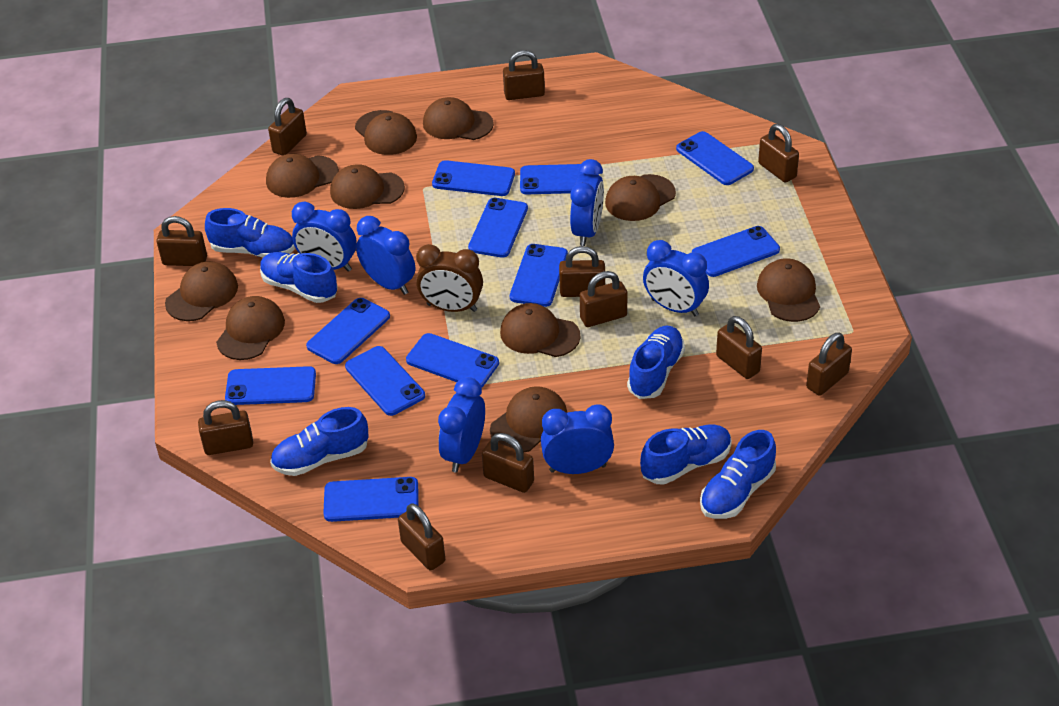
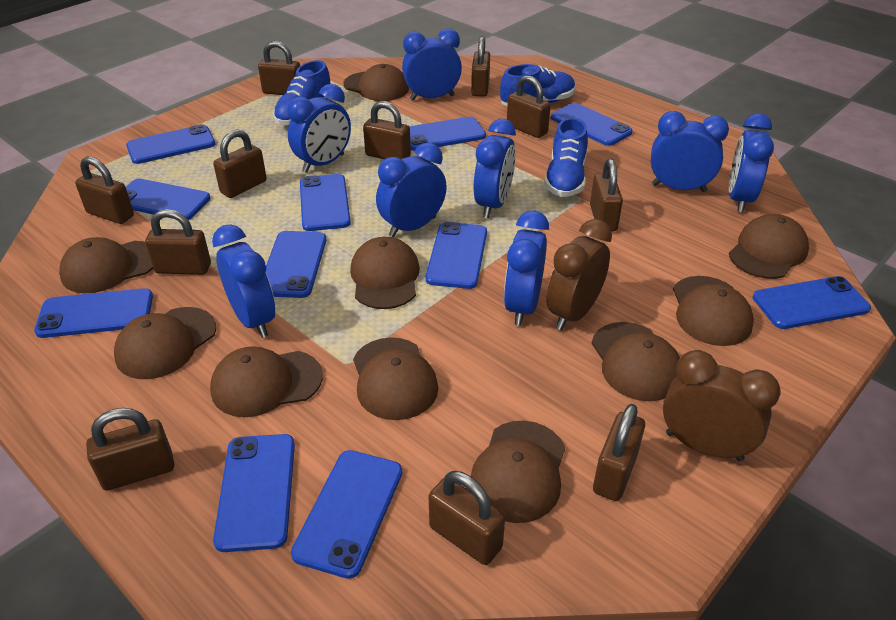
blue clock: [292,202,357,272] [356,216,415,295] [438,377,485,473] [541,404,614,474] [570,159,604,246] [643,240,709,316] = 6 -> [212,224,275,338] [287,84,351,173] [376,142,447,237] [402,29,462,100] [474,119,516,218] [504,211,549,326] [651,111,729,192] [729,114,774,212] = 8
blue shoe: [205,208,295,258] [260,252,338,303] [270,407,369,476] [627,326,685,399] [640,425,732,485] [700,430,776,519] = 6 -> [273,60,330,125] [500,64,576,106] [544,117,588,197] = 3
brown clock: [416,244,483,312] = 1 -> [546,219,612,330] [663,350,781,461] = 2

